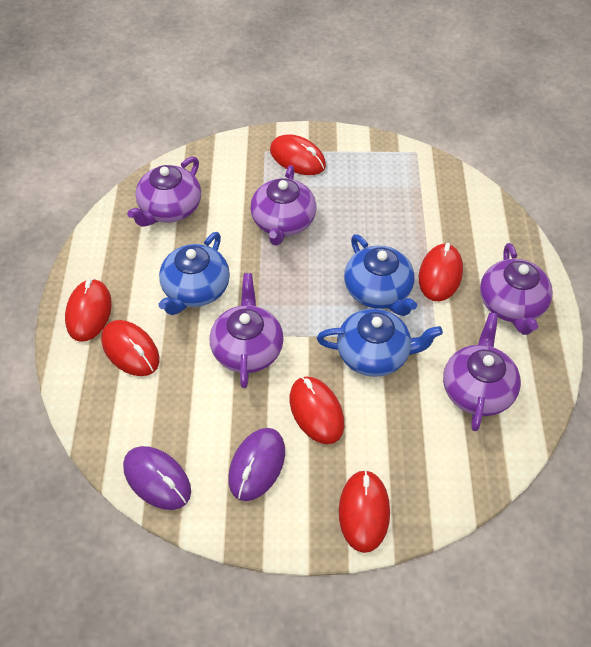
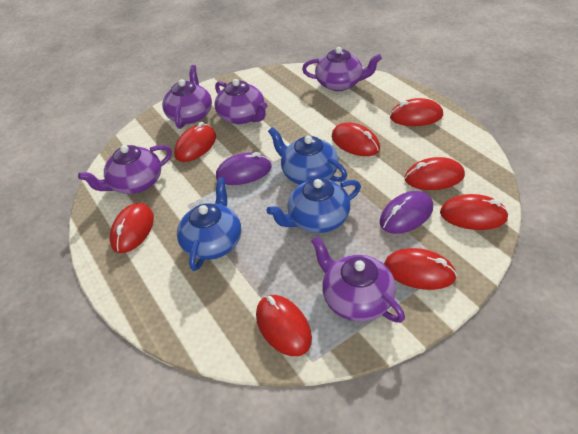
red mouse: [65,278,112,342] [101,320,160,376] [270,134,326,175] [290,377,344,444] [339,470,390,553] [419,243,463,301] = 6 -> [110,203,154,253] [174,122,216,162] [256,295,312,356] [332,122,380,156] [384,248,457,290] [390,98,443,126] [405,157,465,190] [440,194,509,230] = 8

